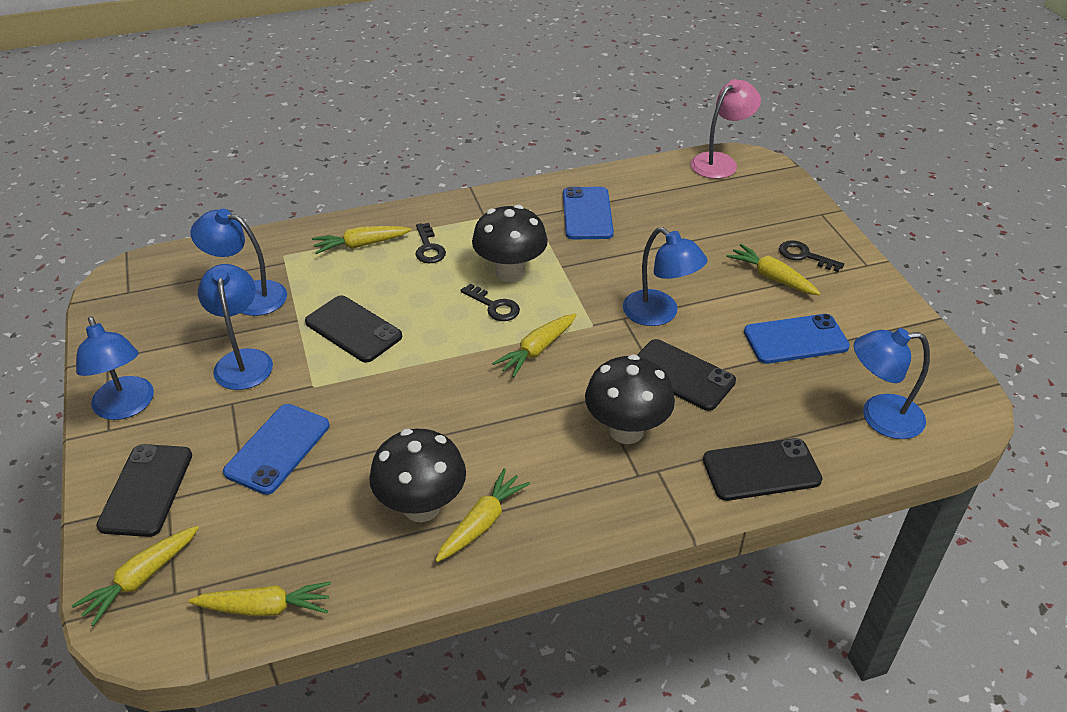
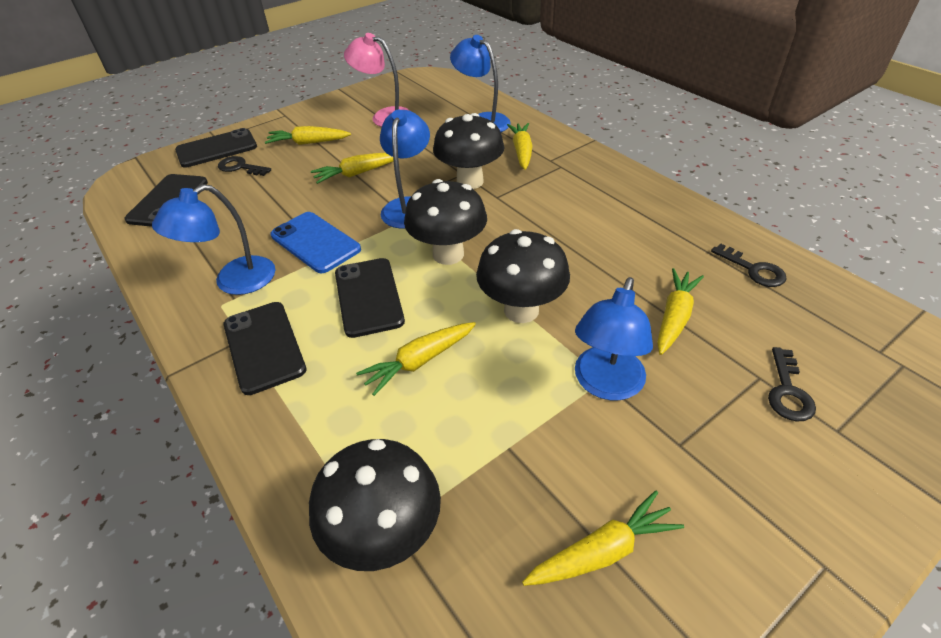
black mushroom: [369,429,466,522] [472,205,548,282] [585,354,675,444] = 3 -> [309,439,441,571] [404,179,487,265] [433,113,505,189] [476,229,570,323] = 4
blue lamp: [76,316,154,420] [190,209,287,316] [198,264,273,390] [623,227,708,326] [854,328,930,439] = 5 -> [152,184,275,295] [380,110,430,229] [450,35,511,132] [575,277,653,400] = 4
blue phone: [223,404,329,495] [563,187,614,240] [744,314,850,364] = 3 -> [270,212,361,273] = 1

